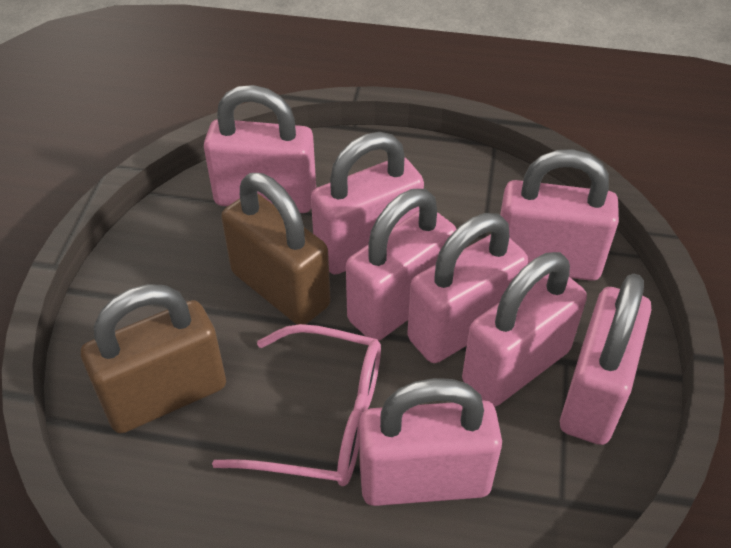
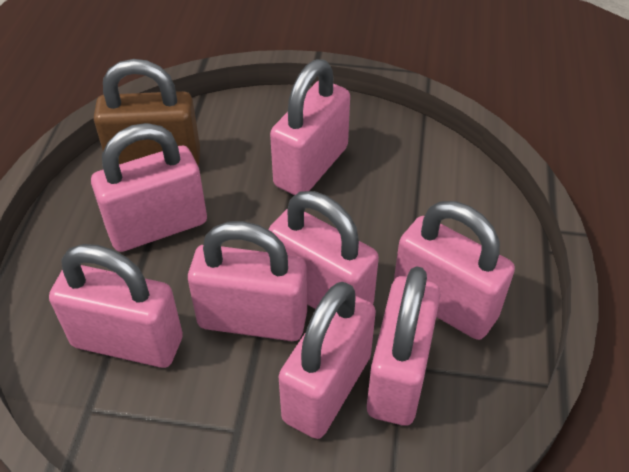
brown padlock: [81,284,226,433] [221,173,331,325] = 2 -> [94,59,200,165] = 1
pink glasses: [212,324,381,486] = 1 -> none = 0

